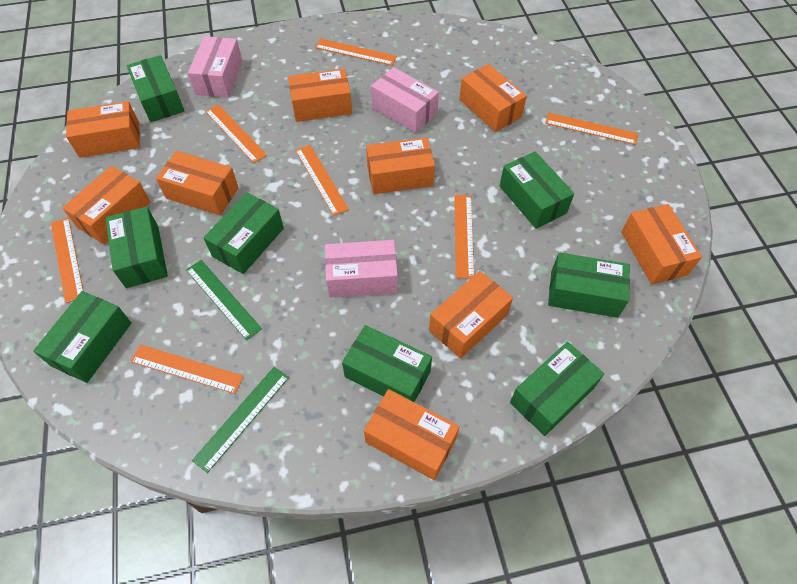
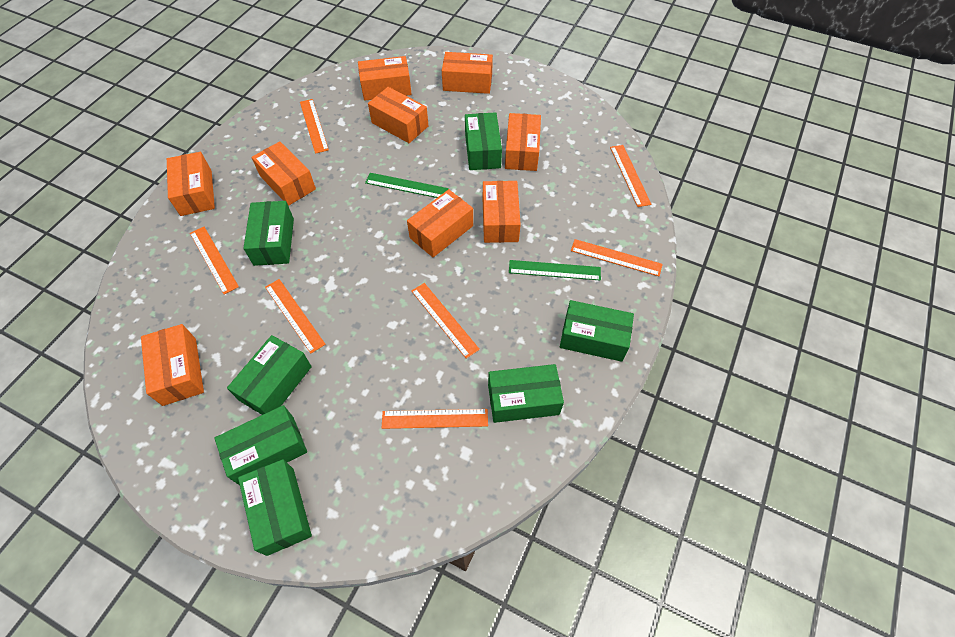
green box: [33,291,131,383] [105,207,168,288] [127,55,184,122] [203,192,284,274] [342,325,432,402] [500,151,574,229] [510,342,604,436] [548,252,630,318] = 8 -> [214,405,307,485] [227,335,312,415] [238,459,312,556] [243,201,294,266] [465,112,502,170] [488,364,564,423] [560,300,634,362] = 7
pink box: [188,36,242,98] [325,240,398,298] [371,67,439,133] = 3 -> none = 0

